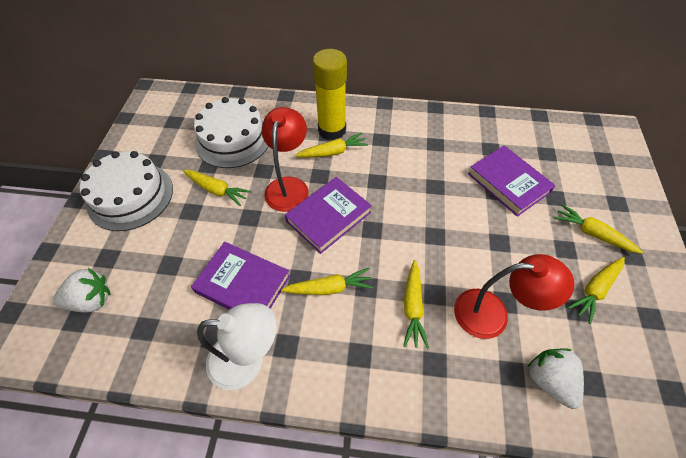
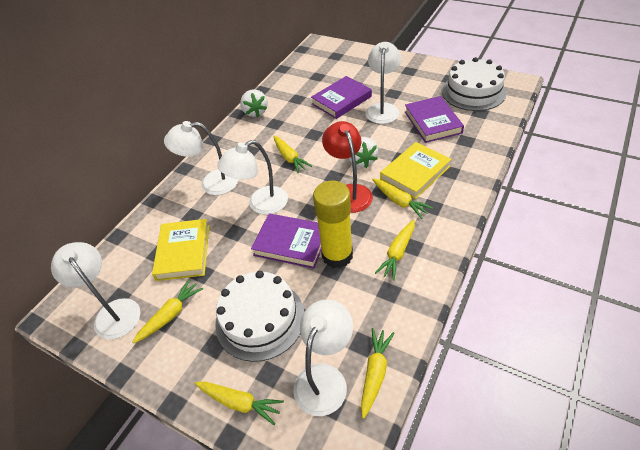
red lamp: [262,107,309,212] [454,254,574,339] = 2 -> [322,121,373,213] = 1
white lamp: [197,303,277,390] = 1 -> [51,242,140,340] [164,121,238,195] [217,140,288,215] [293,300,353,416] [366,42,401,124] = 5
yellow book: none = 0 -> [152,219,209,281] [380,142,451,199] = 2

